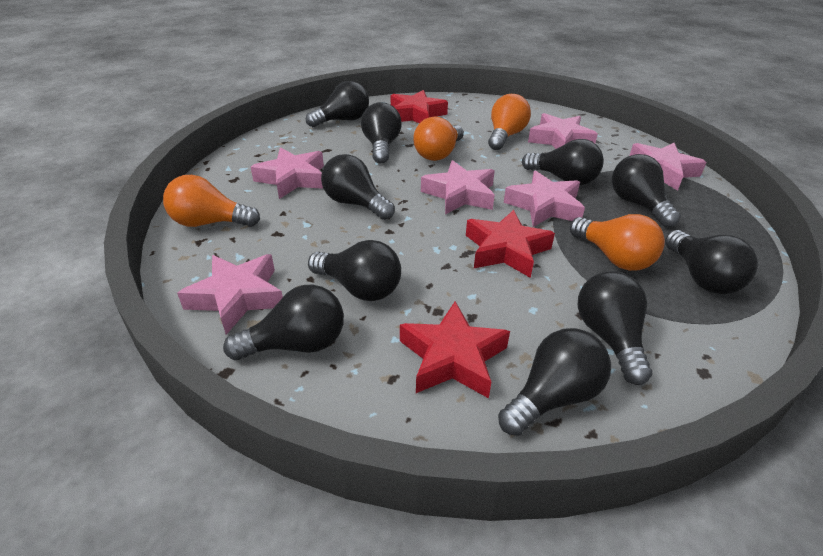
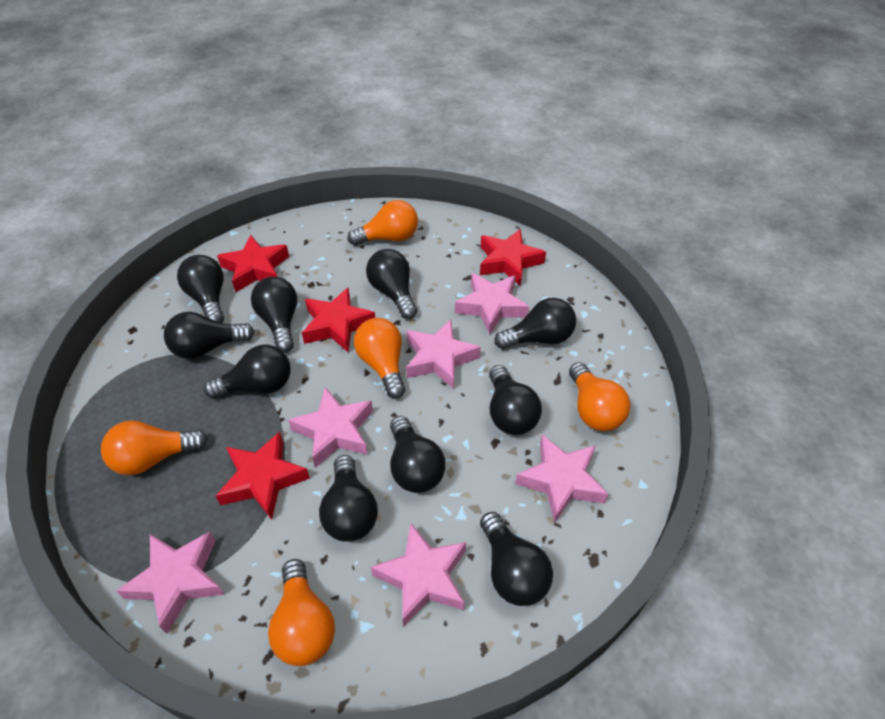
orange light bulb: [163,175,260,227] [413,117,464,161] [488,94,531,150] [570,214,665,271] = 4 -> [101,420,208,475] [268,559,335,666] [347,200,418,246] [354,318,405,399] [569,362,630,431] = 5
red star: [391,90,448,124] [400,301,510,398] [466,210,555,278] = 3 -> [216,432,310,520] [217,235,289,292] [302,288,375,352] [480,229,546,286] = 4

